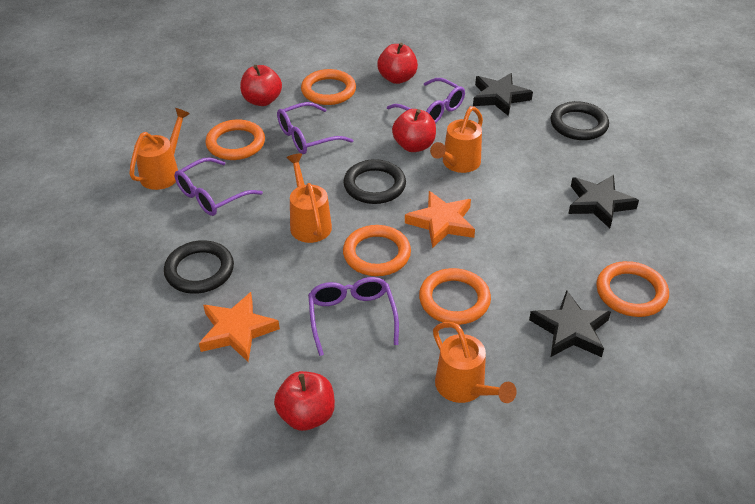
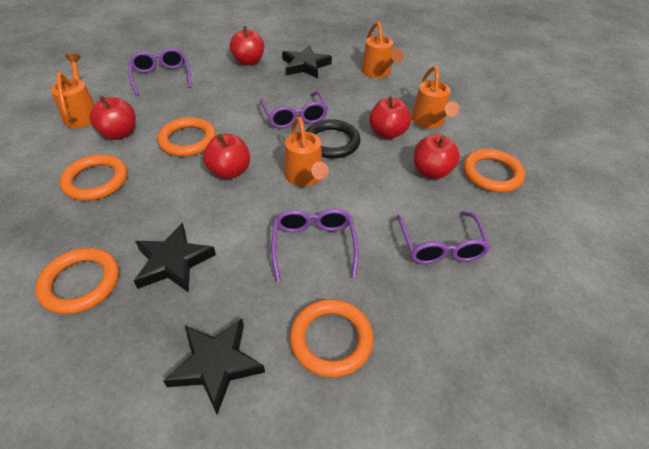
black ring: [164,240,234,294] [343,159,406,204] [551,101,609,140] = 3 -> [306,119,361,159] = 1
orange star: [199,292,280,362] [405,191,475,248] = 2 -> none = 0
red apple: [240,65,282,106] [274,371,335,431] [377,42,418,84] [392,109,436,152] = 4 -> [89,96,136,140] [203,134,250,179] [230,26,264,65] [369,96,411,139] [414,134,460,179] = 5

